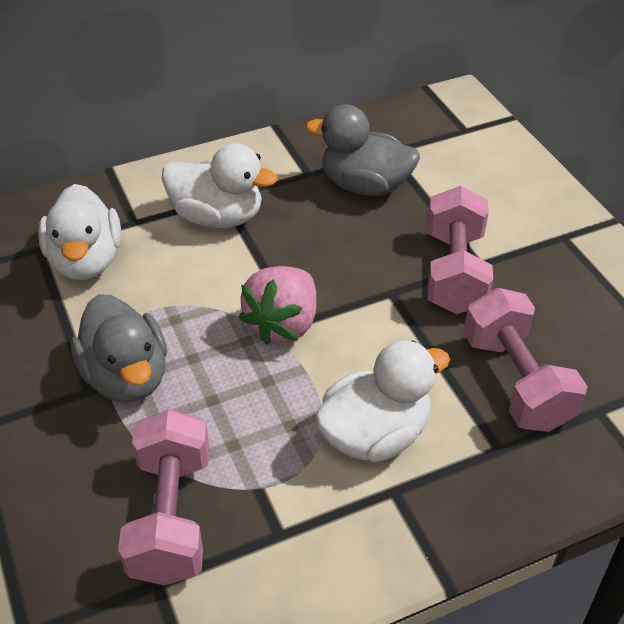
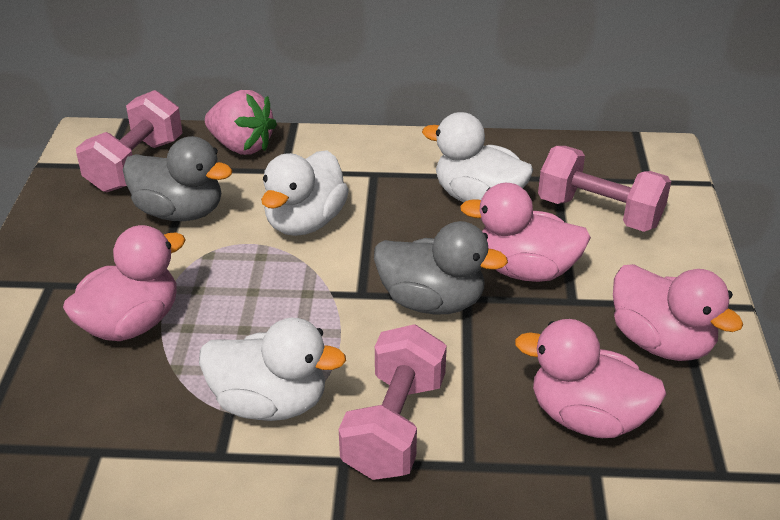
pink duck: none = 0 -> [63,225,186,341] [460,183,591,282] [515,319,667,438] [613,264,743,361] = 4

